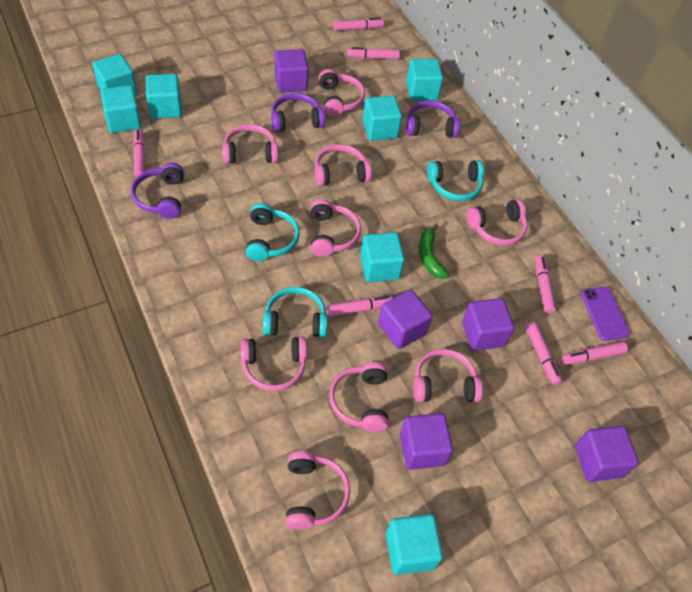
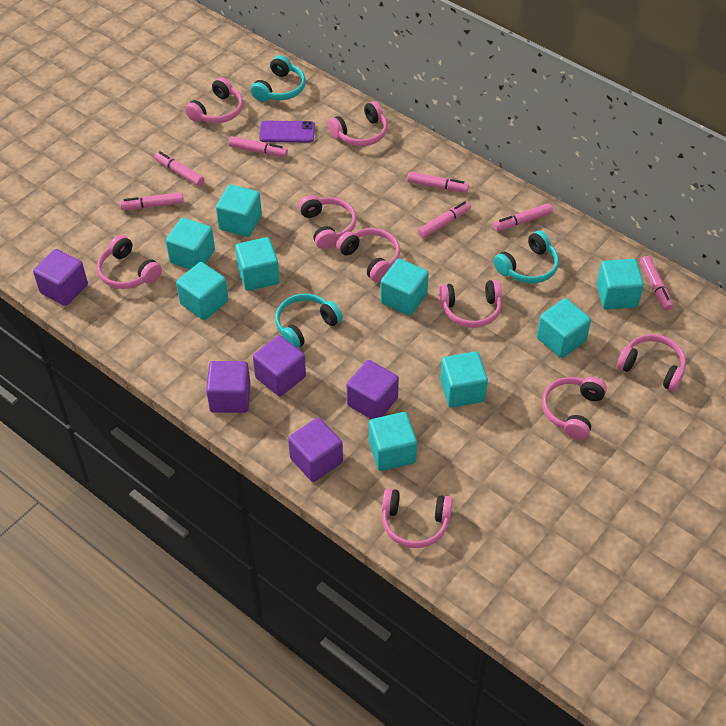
green banana: [419,224,449,279] = 1 -> none = 0
purple headphones: [131,163,184,219] [271,93,326,132] [406,100,460,138] = 3 -> none = 0
turquoise cube: [93,54,137,95] [100,85,142,133] [145,74,182,119] [360,232,405,282] [363,95,402,141] [386,514,443,575] [406,59,443,101] = 7 -> [166,218,215,269] [176,262,228,320] [216,184,262,237] [235,237,280,291] [369,412,417,471] [380,258,429,316] [440,351,488,408] [537,298,591,358] [597,259,644,310] = 9

